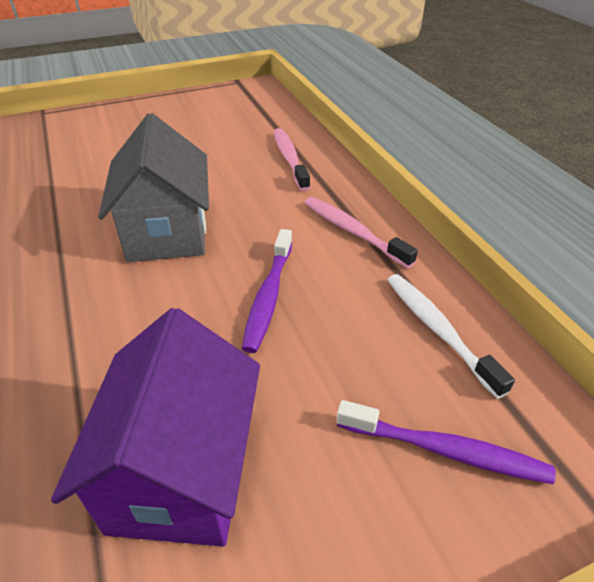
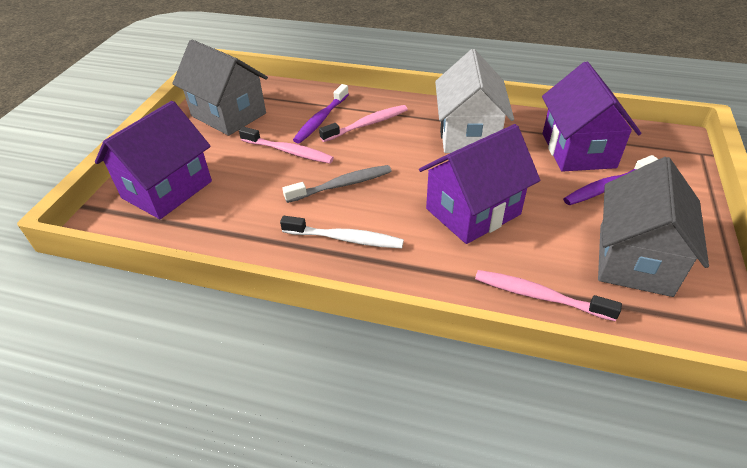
grey house: [98,113,209,262] = 1 -> [172,39,268,136] [598,157,709,297] = 2
grey toothbrush: none = 0 -> [282,165,392,203] = 1
pink toothbrush: [274,128,310,191] [305,197,418,268] = 2 -> [239,127,334,164] [319,105,408,142] [475,270,622,321] = 3
purple house: [51,308,260,546] = 1 -> [95,101,212,219] [419,124,540,244] [542,61,642,172] = 3
white house: none = 0 -> [435,49,514,153] = 1

